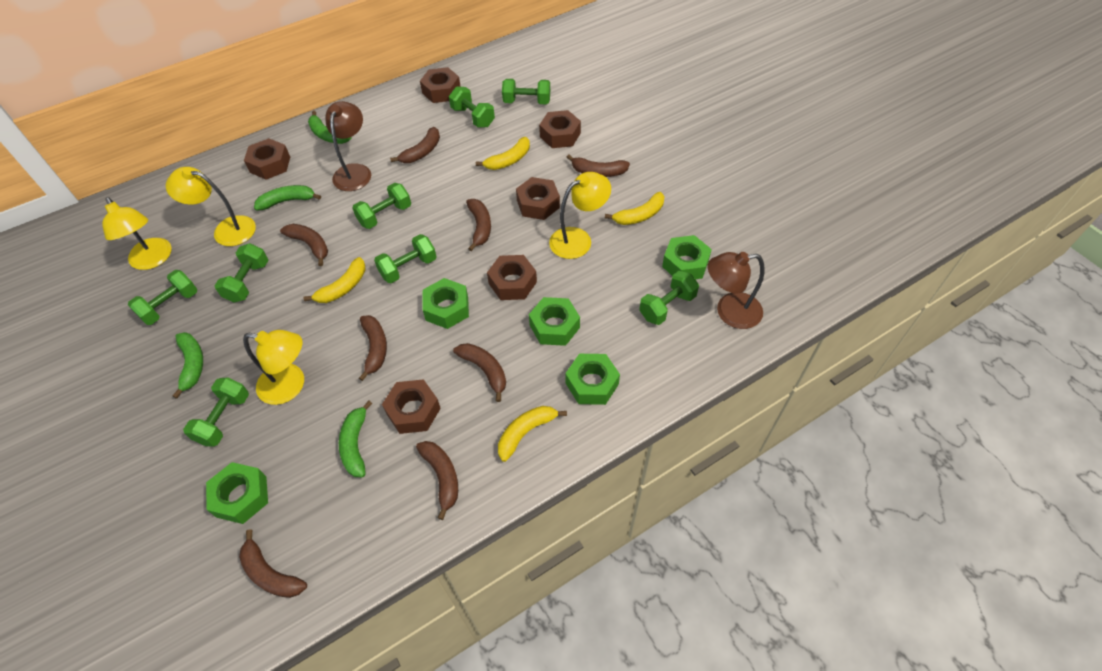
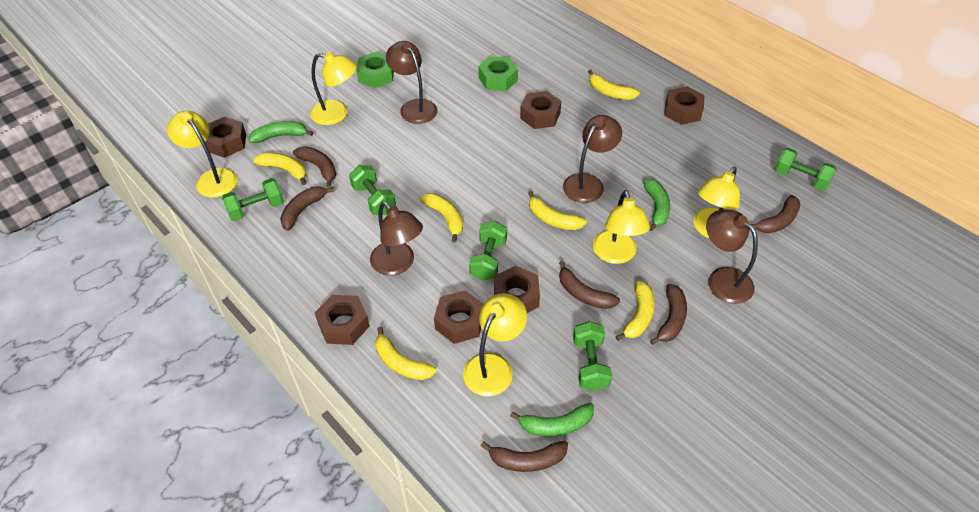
brown banana: [239,529,307,598] [280,224,328,266] [359,315,387,381] [390,127,440,163] [416,441,458,520] [453,343,506,402] [466,199,491,251] [567,155,630,177] = 8 -> [280,186,335,231] [293,146,336,188] [481,441,568,472] [559,261,620,309] [650,284,687,345] [750,195,801,233] = 6
brown lamp: [325,101,371,191] [708,252,764,329] = 2 -> [370,202,423,276] [386,41,437,124] [563,115,622,203] [706,210,758,304] = 4
green banana: [172,332,203,399] [254,185,321,210] [308,111,352,144] [339,401,372,477] = 4 -> [249,121,313,143] [510,403,594,437] [643,179,670,231] = 3
green dumbbell: [128,270,197,325] [183,377,249,447] [215,243,269,303] [352,183,411,229] [374,234,437,283] [449,86,495,127] [502,79,550,104] [639,271,699,325] = 8 -> [222,178,284,221] [349,165,396,215] [469,221,507,281] [573,321,612,392] [774,148,836,191] = 5
green nut: [206,462,268,524] [422,278,469,329] [529,297,580,346] [565,354,620,405] [662,235,712,279] = 5 -> [357,51,394,88] [479,56,518,91] = 2
yellow banana: [303,257,365,303] [476,137,530,170] [498,406,567,462] [605,192,664,225] = 4 -> [253,153,306,185] [375,327,436,380] [420,193,463,243] [528,191,587,230] [588,70,640,100] [615,281,655,341] = 6
yellow lamp: [102,197,172,270] [166,167,256,246] [243,330,304,405] [549,172,611,259] = 4 -> [167,111,238,198] [310,52,357,125] [463,293,527,396] [593,190,650,264] [693,167,740,239] = 5

